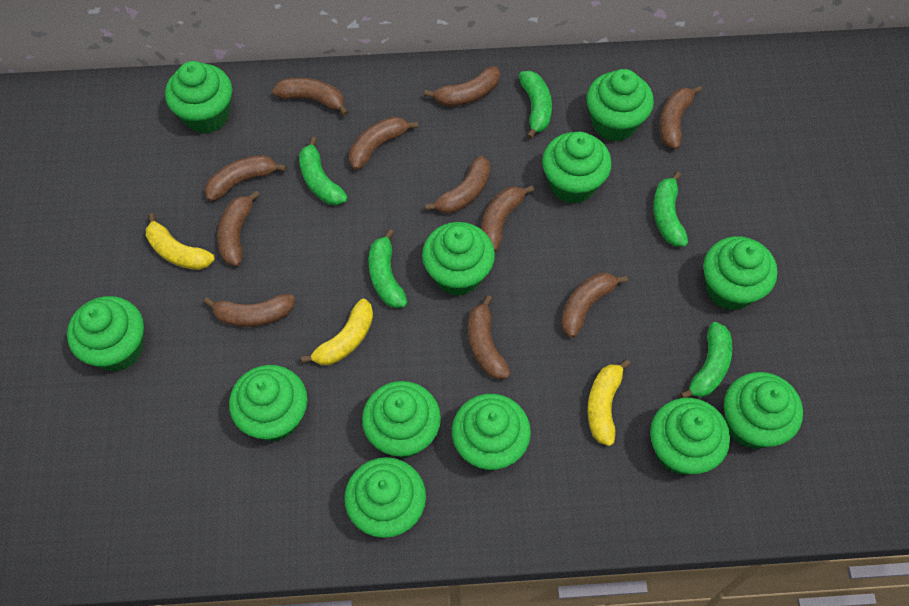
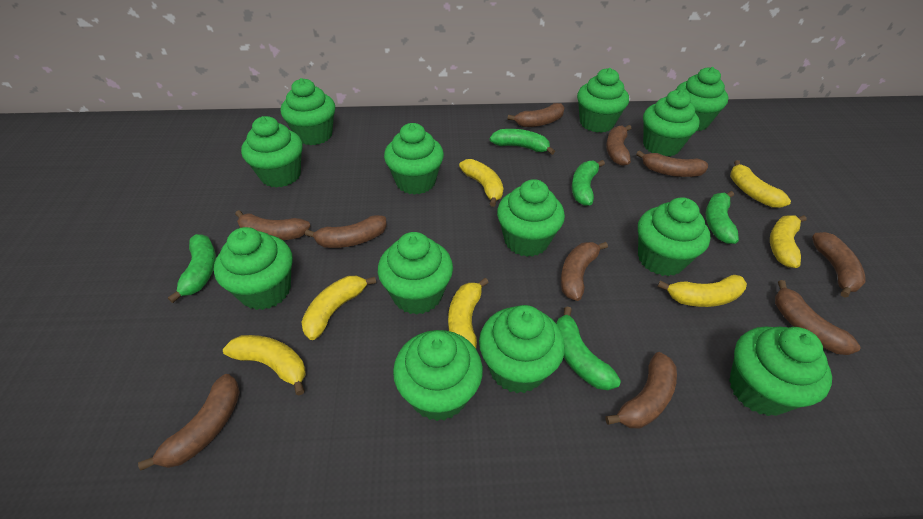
brown banana: [204,294,295,327] [205,155,286,201] [217,191,260,266] [272,77,348,116] [349,117,418,170] [424,66,500,107] [425,156,491,214] [468,295,511,379] [481,185,534,252] [561,273,628,338] [659,85,702,149] = 11 -> [138,374,240,471] [235,210,310,240] [305,215,387,248] [507,103,565,127] [561,242,608,301] [605,352,677,429] [606,125,631,166] [636,150,708,177] [775,280,861,355] [812,232,865,298] = 10
green cupcake: [67,296,144,372] [165,61,232,134] [229,365,308,441] [344,457,426,538] [362,381,441,458] [422,222,495,296] [452,394,531,471] [542,132,612,204] [586,69,654,142] [650,398,730,475] [703,236,777,310] [724,372,803,449] = 12 -> [214,227,293,310] [241,116,303,188] [281,78,335,145] [378,232,453,315] [384,123,444,195] [393,330,483,421] [479,305,565,393] [497,179,565,257] [577,68,629,133] [638,197,710,276] [643,90,700,157] [676,67,728,131] [729,326,832,416] = 13
yellow banana: [146,213,215,270] [301,298,373,365] [587,359,631,446] = 3 -> [223,335,306,395] [301,276,376,340] [448,278,489,348] [459,159,503,207] [657,275,747,307] [730,160,791,208] [770,215,807,268] = 7

